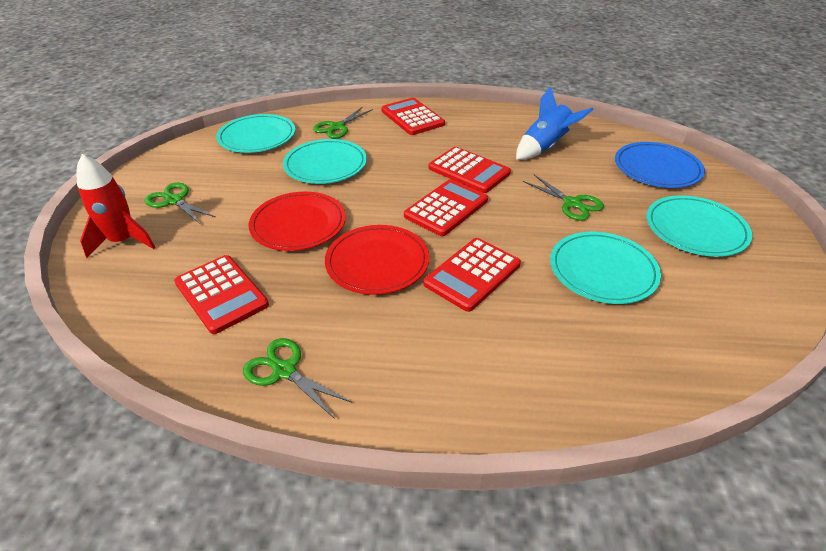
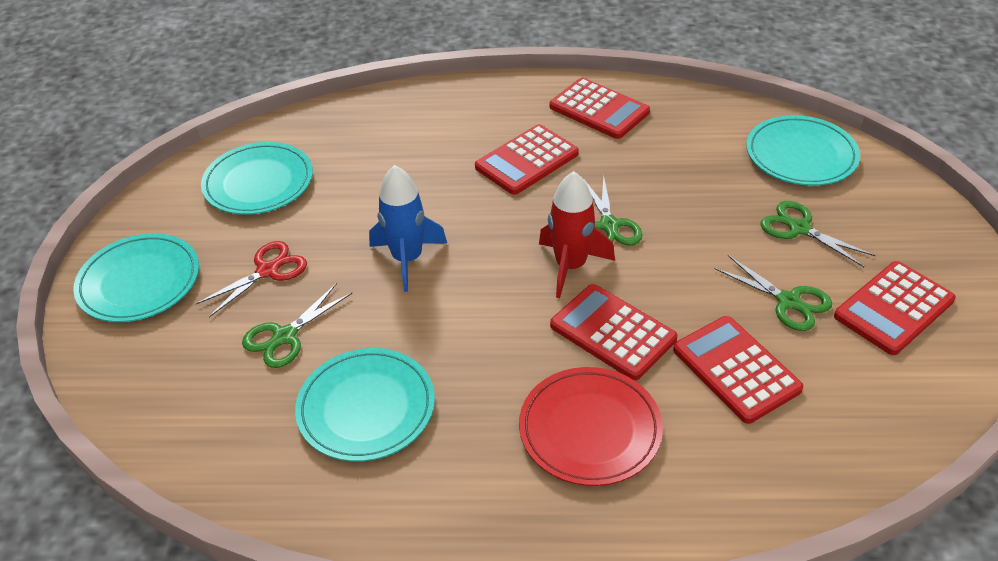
blue plate: [615,142,705,188] = 1 -> none = 0
red plate: [249,192,346,251] [325,225,429,295] = 2 -> [519,367,663,486] = 1
red scissors: none = 0 -> [196,241,307,317] = 1

